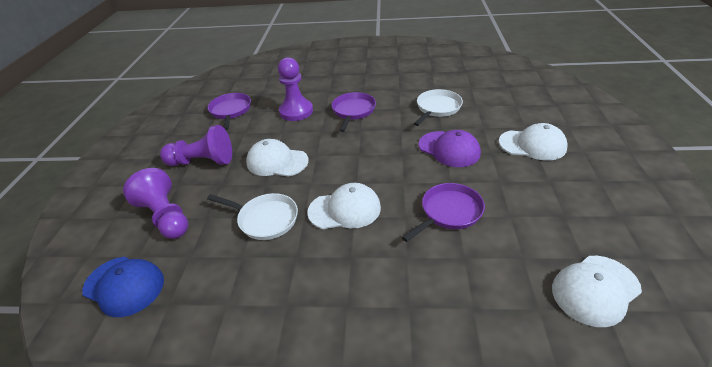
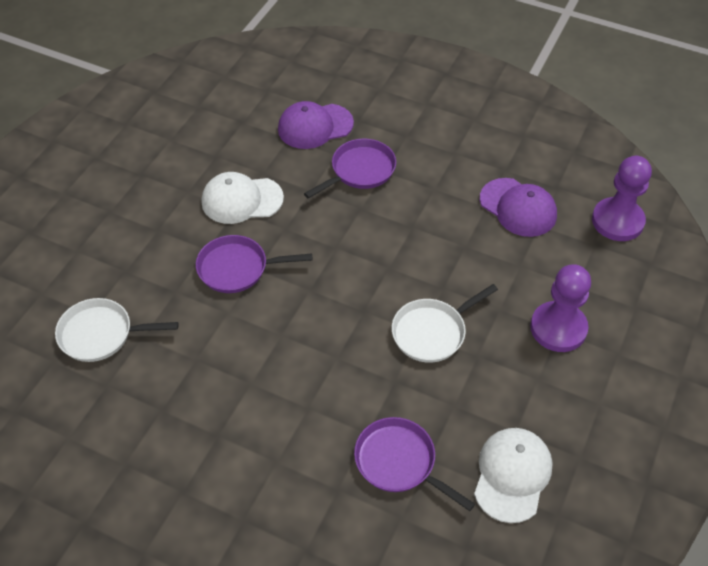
blue cap: [82,257,164,317] = 1 -> none = 0
purple cap: [419,130,481,167] = 1 -> [278,101,354,149] [480,178,557,237] = 2
purple pawn: [123,168,188,239] [160,125,232,166] [278,57,313,121] = 3 -> [530,264,591,352] [592,156,652,241] = 2
white cap: [246,139,309,177] [307,183,381,229] [499,123,567,161] [552,256,642,327] = 4 -> [202,172,284,224] [474,428,553,523] = 2

